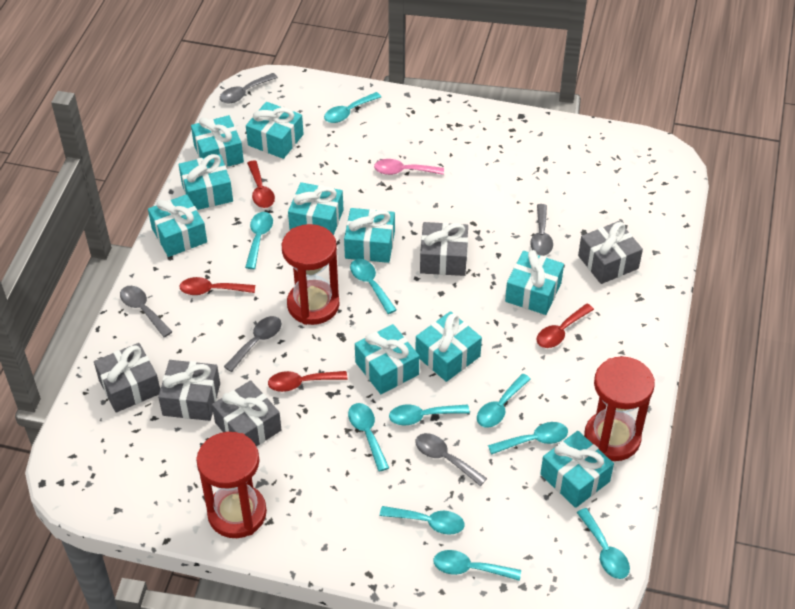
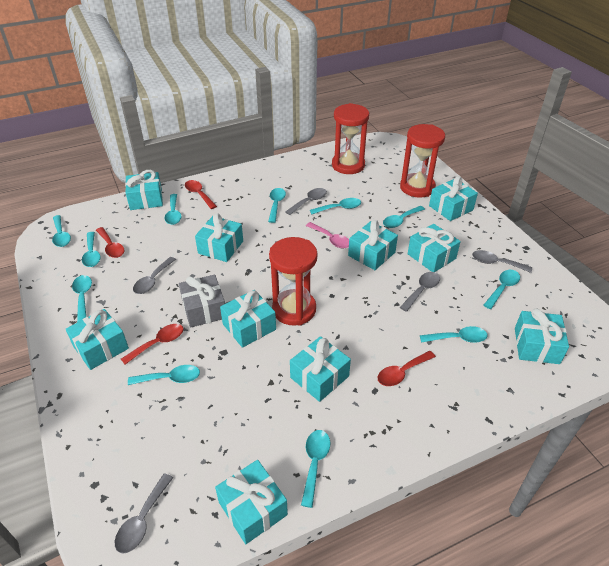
grey gift: [94,343,160,413] [158,360,220,421] [212,380,282,446] [420,222,468,276] [578,221,643,284] = 5 -> [179,275,225,328] = 1
turquoise spoon: [245,212,273,269] [324,92,381,123] [348,403,389,472] [350,259,397,314] [380,506,465,535] [389,404,470,426] [433,550,521,581] [477,374,531,428] [488,422,568,455] [577,508,630,579] = 10 -> [52,215,71,247] [72,275,92,322] [82,232,101,267] [128,365,200,385] [165,194,182,225] [268,188,286,223] [301,430,330,508] [310,198,361,214] [383,206,425,228] [420,326,488,343] [483,270,520,309] = 11

